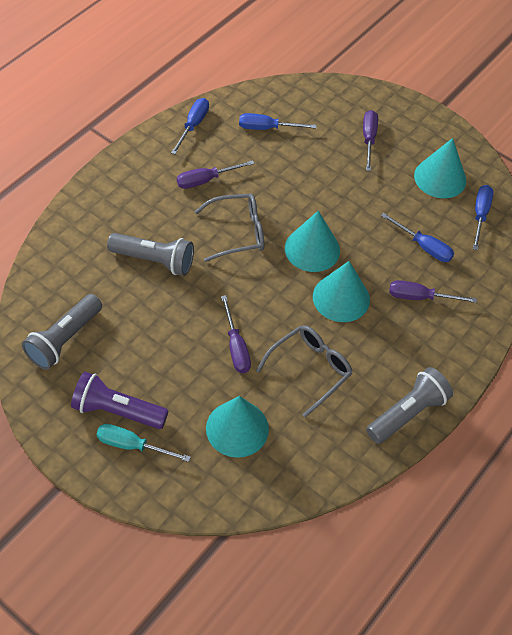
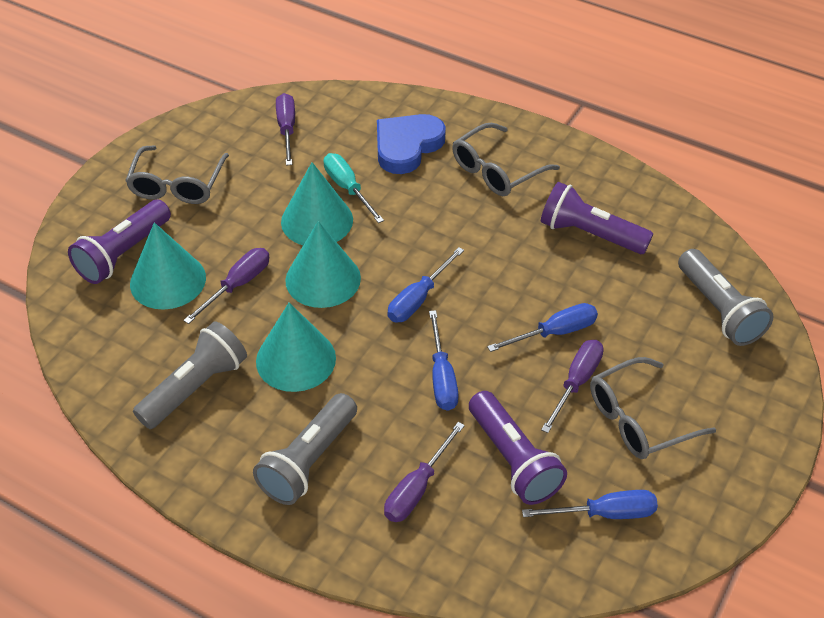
blue heart: none = 0 -> [377,114,446,174] = 1
grey glasses: [194,194,264,262] [256,325,353,417] = 2 -> [125,146,229,204] [452,123,560,196] [590,357,716,459] = 3
purple flashlight: [71,372,168,429] = 1 -> [68,200,171,284] [469,391,567,505] [541,182,653,254] = 3

